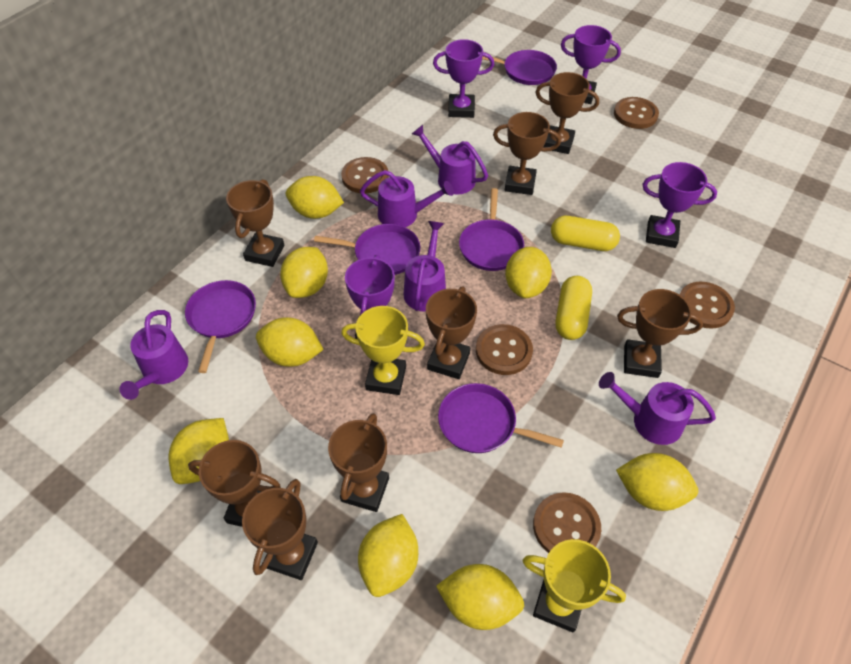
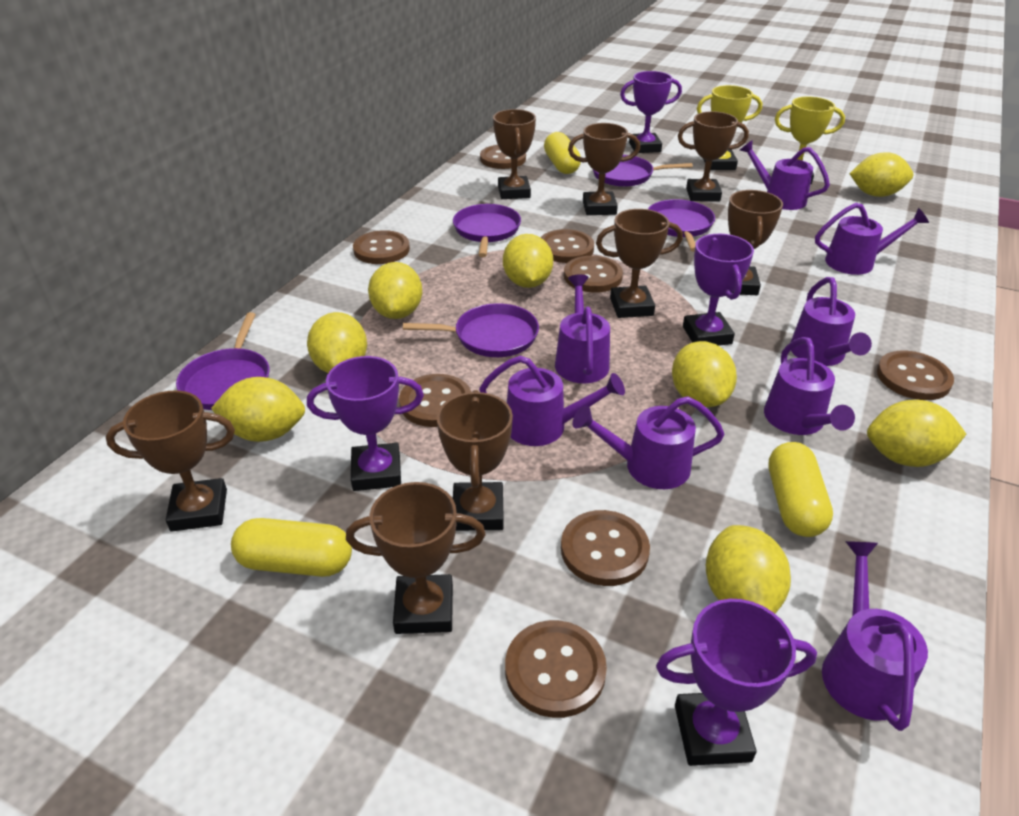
brown button: [341,157,389,193] [476,324,533,375] [533,492,601,553] [614,97,659,129] [679,282,735,329] = 5 -> [353,230,410,264] [399,374,471,427] [480,145,526,169] [505,620,607,718] [540,229,594,263] [561,510,650,586] [564,256,623,293] [877,351,954,400] = 8
purple watering can: [119,310,188,400] [360,170,454,227] [403,221,446,312] [412,125,488,194] [599,372,716,445] = 5 -> [479,356,625,446] [555,274,610,383] [572,396,725,489] [740,140,830,210] [764,337,855,435] [790,277,872,366] [815,203,929,275] [822,541,928,731] = 8
yellow capsule: [551,216,620,251] [556,276,592,340] = 2 -> [231,518,352,577] [544,132,581,174] [769,442,833,537] = 3

